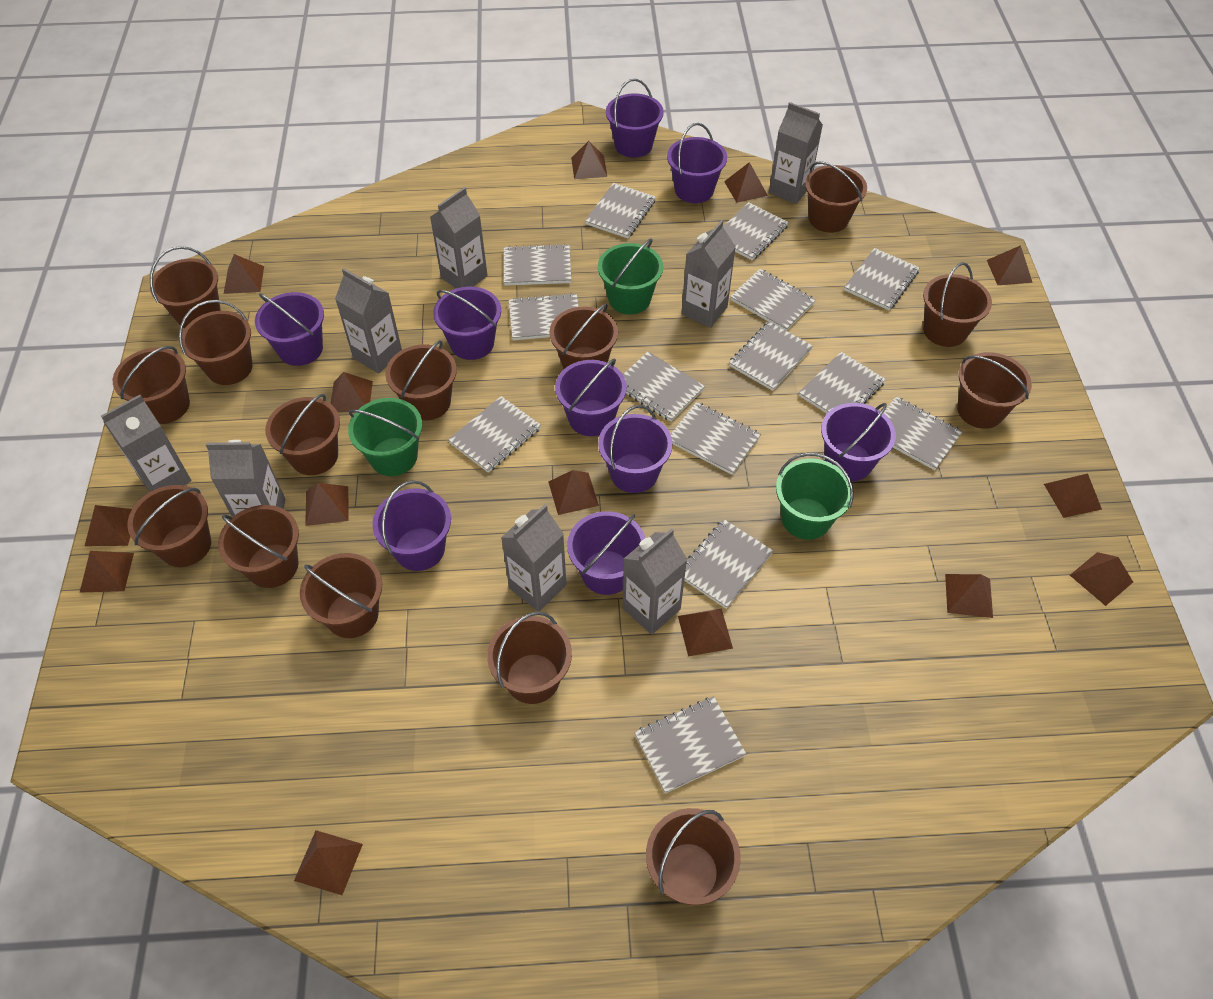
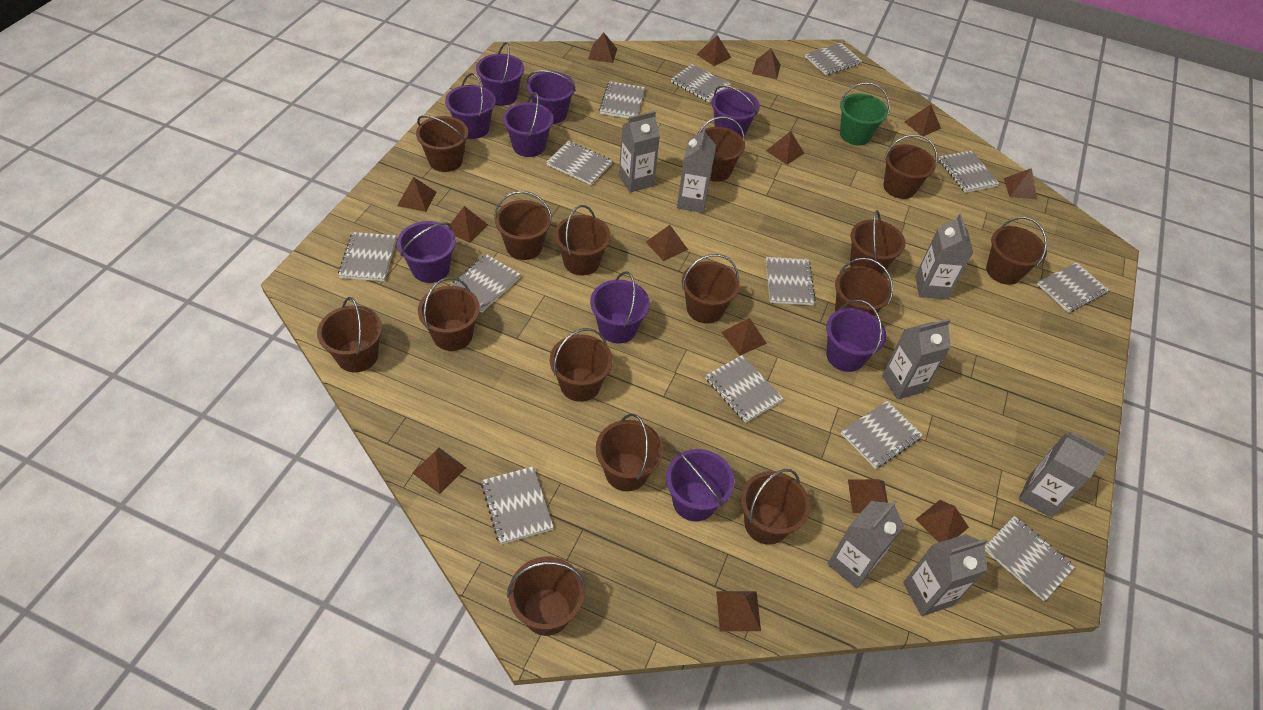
brown bucket: [113,346,190,424] [127,485,211,567] [150,246,221,329] [179,300,253,385] [218,505,299,588] [265,394,340,475] [300,553,382,638] [385,340,457,420] [487,611,572,704] [549,304,618,369] [646,808,741,905] [805,161,867,233] [923,262,992,347] [957,352,1032,429] = 14 -> [317,297,382,372] [416,115,468,172] [418,277,480,351] [494,191,552,260] [507,557,586,636] [550,328,613,402] [554,205,611,275] [596,414,663,491] [682,254,740,324] [697,116,745,182] [741,469,810,545] [835,258,893,316] [850,210,906,275] [883,134,938,199] [986,217,1047,285] = 15
green bucket: [348,398,422,476] [598,238,663,315] [776,453,854,540] = 3 -> [840,82,890,145] = 1
grey carton: [101,395,191,492] [206,440,285,517] [335,268,402,373] [430,187,488,288] [501,504,567,612] [623,528,687,635] [681,220,736,328] [769,102,823,204] = 8 -> [619,111,660,193] [677,127,716,213] [828,500,904,588] [882,319,951,399] [903,534,988,616] [915,214,973,299] [1019,432,1108,517] = 7
grey notebook: [448,396,541,473] [504,244,571,286] [509,293,579,341] [585,183,656,238] [623,352,705,422] [634,696,746,794] [671,402,761,475] [684,519,773,609] [723,202,789,261] [729,322,813,391] [730,269,816,331] [799,352,886,413] [844,248,920,310] [883,397,963,470] = 14 -> [338,232,397,281] [449,254,521,313] [481,466,554,545] [546,141,613,185] [599,81,645,119] [671,64,731,102] [705,355,784,423] [766,257,816,305] [805,43,862,75] [841,401,923,469] [939,150,999,193] [985,516,1075,601] [1037,262,1109,313] = 13

